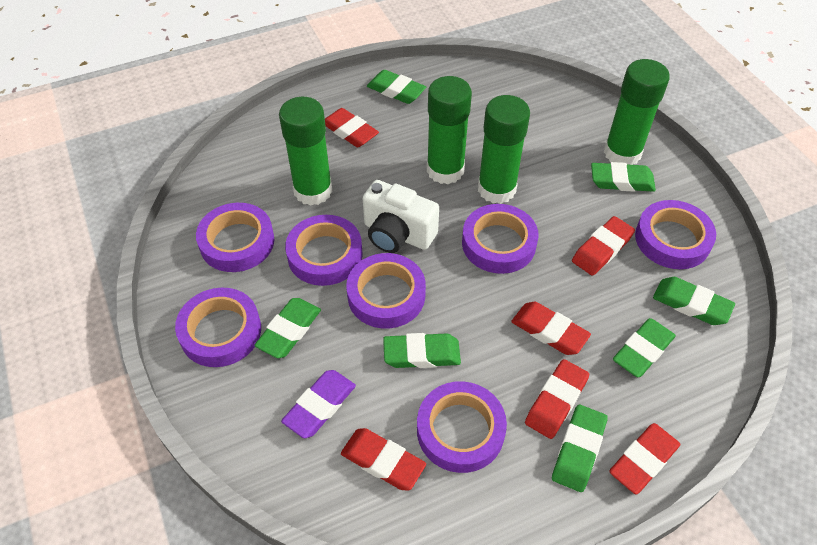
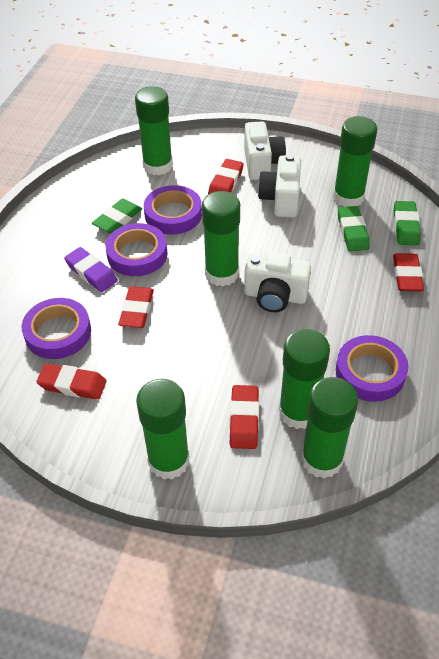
green eraser: [254,298,321,358] [367,70,426,104] [383,333,461,368] [552,405,608,492] [591,162,656,192] [613,318,676,377] [653,277,735,325] = 7 -> [92,199,142,234] [338,206,369,252] [394,201,421,245] = 3
green glue stick: [279,97,333,206] [427,76,472,184] [478,95,530,204] [604,59,670,165] = 4 -> [135,86,173,176] [136,379,189,479] [202,191,240,286] [279,329,330,429] [301,377,358,478] [333,116,377,207] = 6
purple tape: [175,288,261,367] [196,203,274,272] [285,215,363,286] [346,253,426,329] [417,381,507,473] [462,204,539,274] [635,200,716,269] = 7 -> [22,298,91,359] [106,223,168,276] [144,185,202,235] [335,335,408,402] = 4
red eraser: [325,108,379,147] [341,428,426,491] [511,302,591,355] [525,359,589,439] [572,216,635,276] [609,423,680,494] = 6 -> [36,363,107,400] [118,286,154,328] [208,159,244,194] [230,385,259,449] [393,253,424,291] = 5
white camera: [363,180,439,253] = 1 -> [244,122,286,180] [244,252,311,312] [258,154,301,218] = 3

